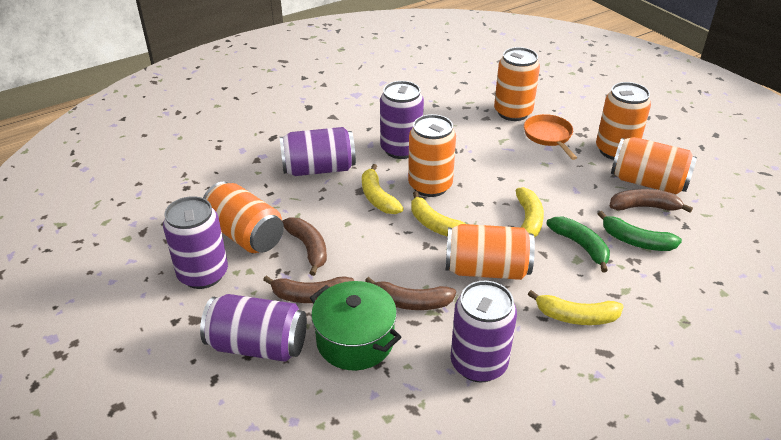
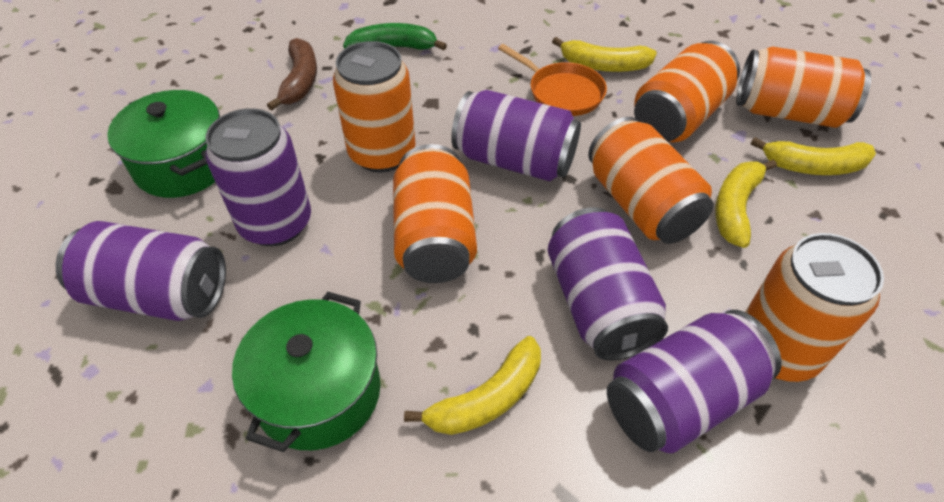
brown banana: [263,276,354,303] [282,218,327,276] [365,277,456,310] [610,189,693,213] = 4 -> [267,38,317,110] = 1
green banana: [546,217,610,273] [598,211,682,251] = 2 -> [343,23,447,51] = 1
green pot: [310,281,401,370] = 1 -> [107,90,220,198] [232,292,381,452] = 2

